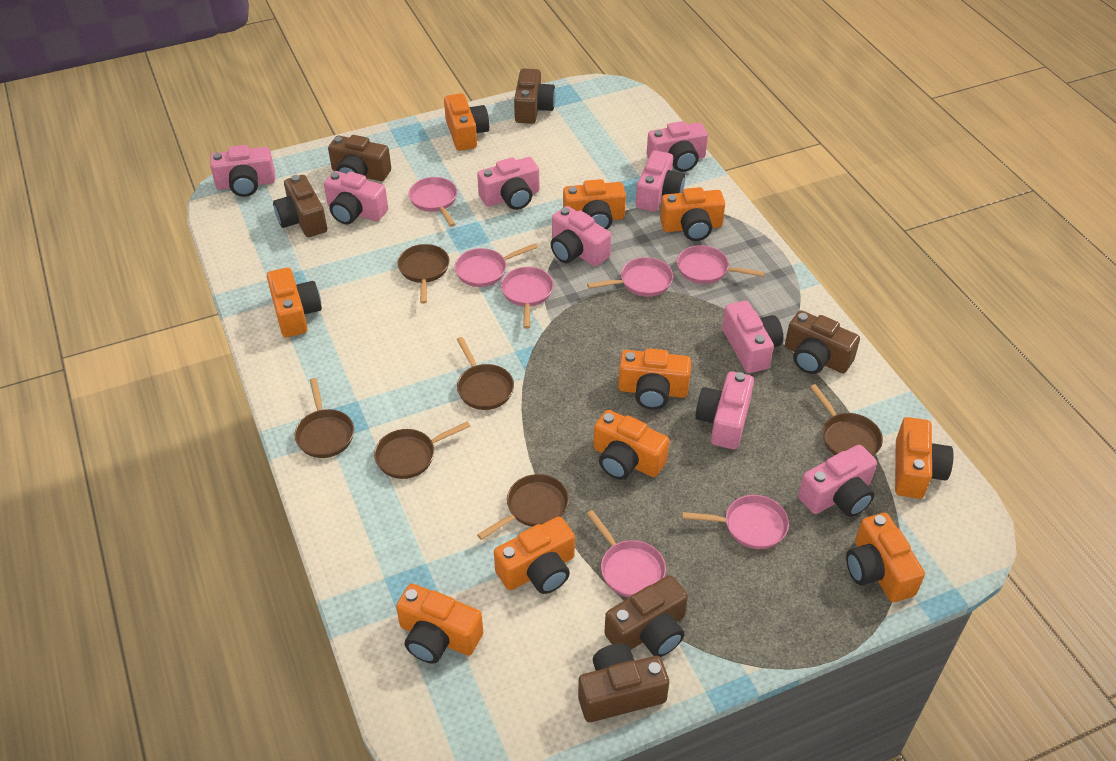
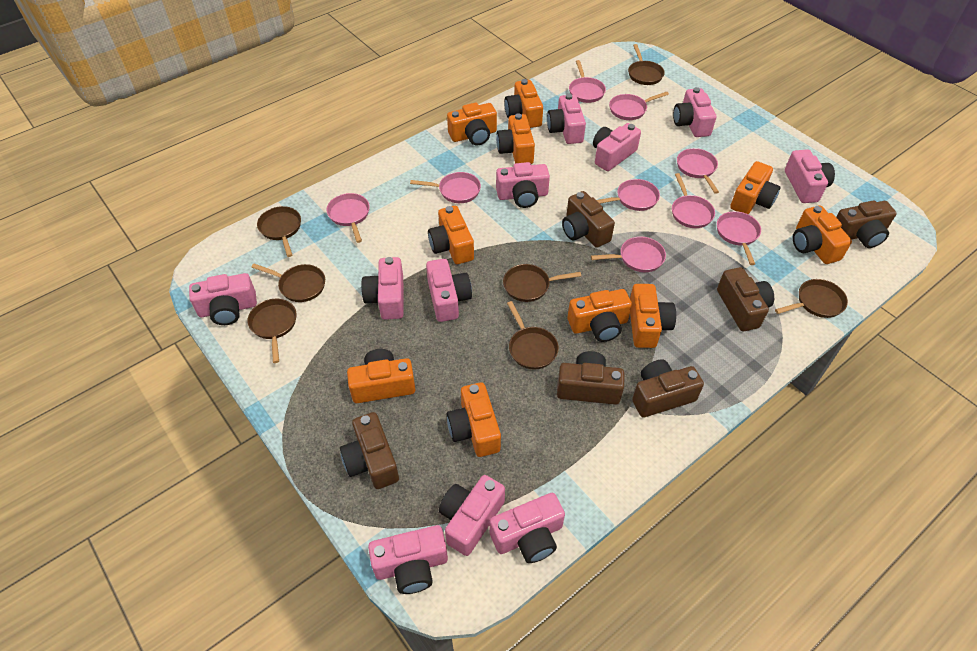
brown pan: [295,378,354,458] [374,421,470,479] [397,244,449,304] [457,337,514,410] [477,474,569,540] [810,384,883,456] = 6 -> [248,299,297,363] [251,264,325,302] [257,206,301,257] [503,264,581,302] [507,301,559,369] [628,44,665,85] [775,279,848,318] = 7
pink camera: [210,145,275,197] [324,171,388,225] [477,157,539,210] [551,206,611,267] [636,150,685,212] [647,121,708,172] [695,371,754,449] [722,301,783,373] [798,445,877,517] = 9 -> [189,273,257,325] [361,257,404,320] [368,525,448,594] [426,259,472,322] [439,475,505,556] [489,493,565,563] [496,162,550,208] [547,94,586,144] [593,123,641,171] [673,87,716,137] [785,149,835,203] = 11
pink pan: [408,177,457,227] [454,243,538,287] [501,267,554,329] [587,257,673,297] [587,510,666,597] [677,245,765,284] [682,495,789,549] = 7 -> [326,193,370,243] [410,172,481,203] [569,60,606,103] [591,236,666,272] [597,179,660,211] [609,92,669,120] [672,173,715,228] [677,148,719,194] [717,211,761,265] = 9

